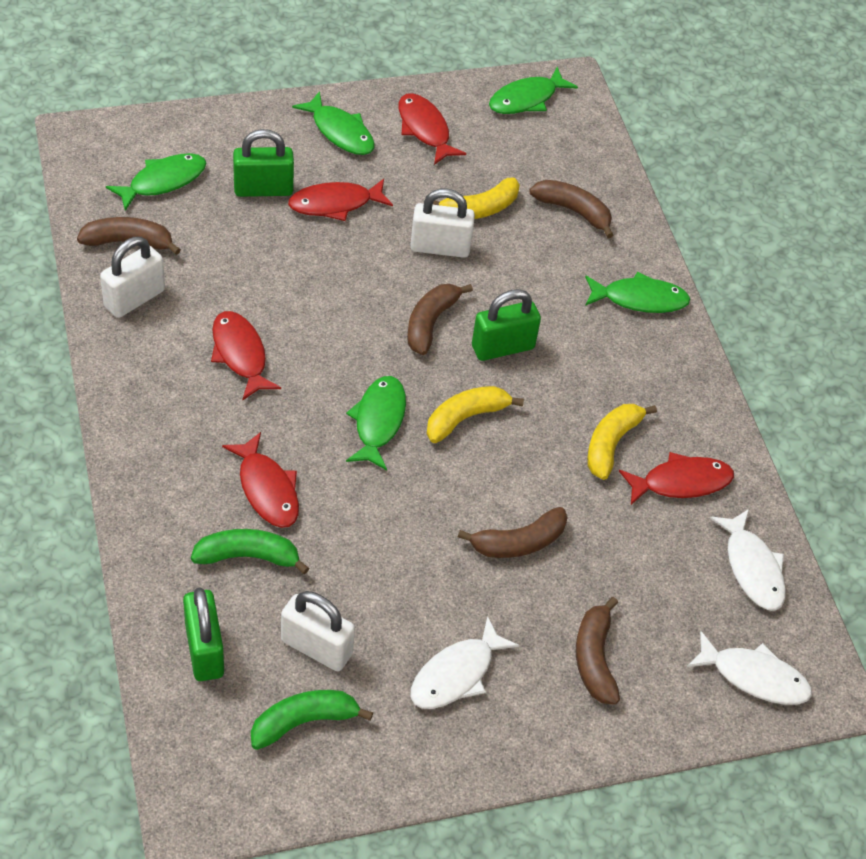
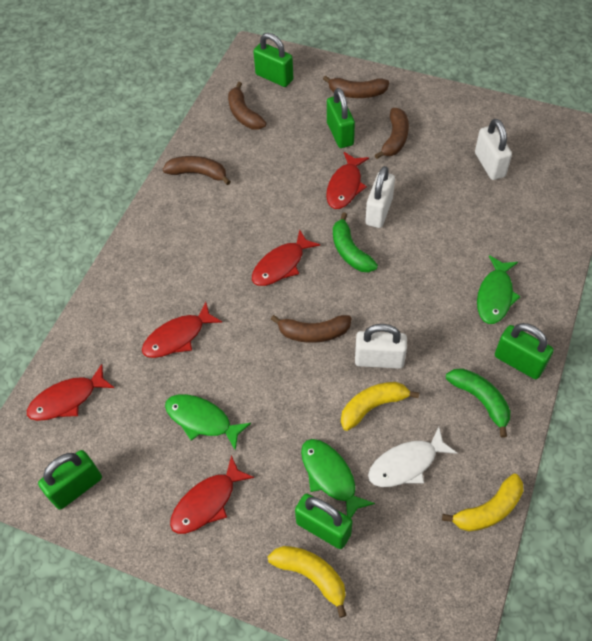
green fish: [106,153,207,211] [292,91,375,155] [346,376,406,470] [489,67,578,114] [585,271,691,313] = 5 -> [165,394,251,451] [301,439,375,518] [477,255,521,324] = 3
green padlock: [183,587,224,681] [233,129,294,197] [472,289,541,361] = 3 -> [38,450,102,510] [253,33,293,87] [295,493,353,549] [327,88,355,148] [495,323,554,379] = 5
white fish: [410,616,519,709] [686,631,812,705] [710,509,786,611] = 3 -> [368,427,457,487] = 1

